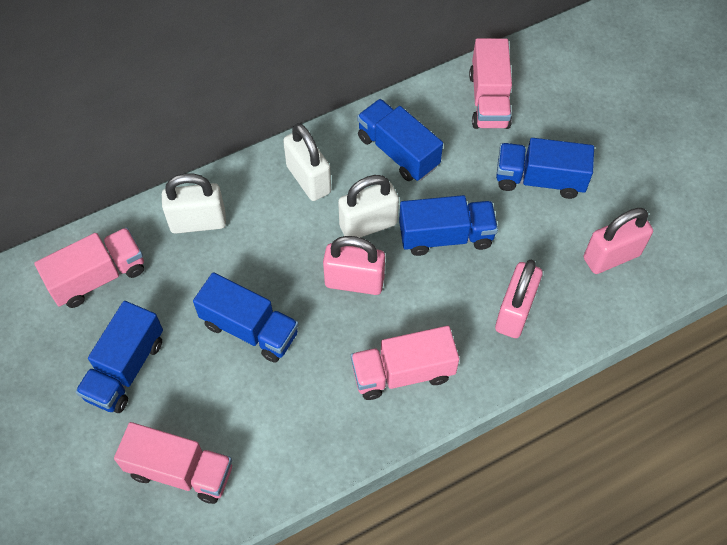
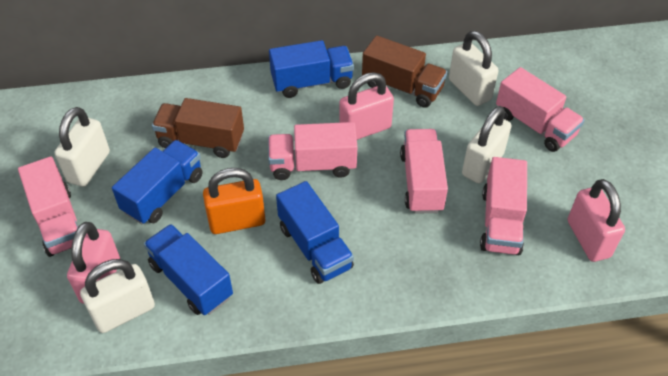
blue truck: [75,301,163,413] [193,272,299,363] [357,99,443,181] [399,195,498,256] [496,138,594,199] = 5 -> [112,140,203,224] [144,224,233,315] [269,40,354,98] [276,181,354,284] = 4
brown truck: none = 0 -> [152,98,244,158] [362,35,447,108] = 2
orange padlock: none = 0 -> [203,168,265,234] = 1
pink truck: [34,227,144,308] [114,422,232,504] [351,326,459,400] [469,38,512,129] = 4 -> [18,157,78,257] [268,122,357,180] [400,129,448,214] [480,157,527,255] [496,67,585,152] = 5
white padlock: [162,173,226,234] [283,123,331,201] [338,175,399,238] = 3 -> [54,107,110,187] [80,259,155,333] [449,31,499,106] [462,106,511,184] = 4

